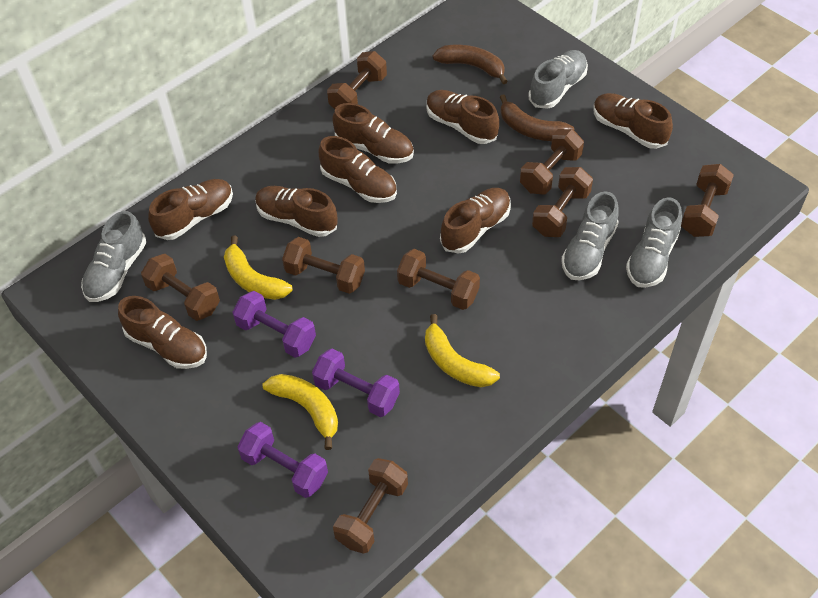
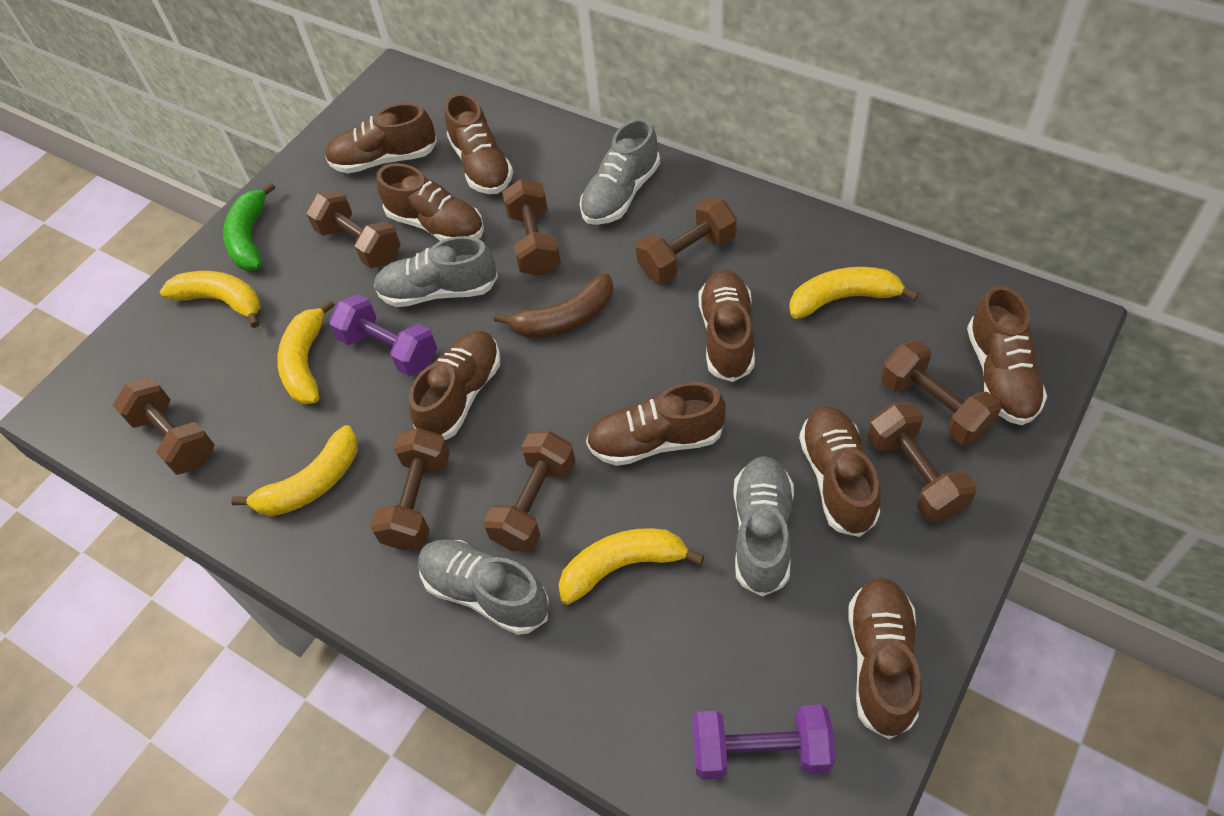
brown banana: [433,45,508,84] [500,94,574,141] = 2 -> [494,273,613,338] = 1
brown shoe: [118,296,207,369] [148,179,233,240] [255,186,337,237] [319,136,397,203] [332,103,414,164] [427,90,499,144] [440,188,511,254] [593,93,673,149] = 8 -> [325,103,437,173] [377,163,484,241] [409,331,500,440] [445,93,513,194] [586,382,726,466] [698,270,755,382] [799,406,880,537] [849,578,922,739] [967,286,1047,425] = 9
green banana: none = 0 -> [223,182,275,271] = 1
purple dumbbell: [232,291,316,358] [237,422,328,498] [312,348,400,417] = 3 -> [329,294,437,376] [692,705,835,780] = 2
yellow banana: [224,235,293,300] [263,374,338,450] [425,314,500,387] = 3 -> [160,271,260,328] [231,425,358,516] [277,299,335,404] [558,528,704,605] [789,267,919,319] = 5

